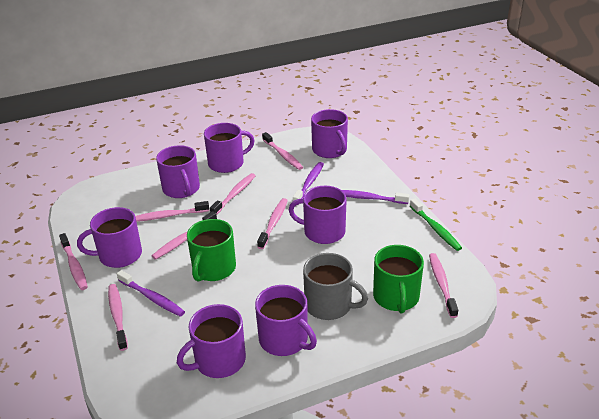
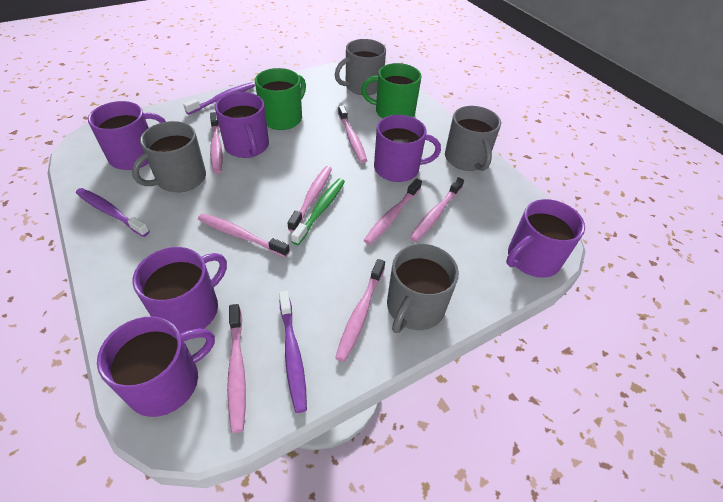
grey mug: [303,253,368,320] = 1 -> [132,121,206,192] [335,39,386,95] [387,244,459,333] [445,106,501,171] = 4
purple mug: [77,207,142,268] [156,145,200,198] [177,304,246,378] [204,123,255,173] [255,285,317,356] [289,186,347,244] [311,109,348,158] = 7 -> [88,101,166,170] [97,317,215,417] [132,247,227,333] [215,92,269,158] [374,115,441,182] [506,199,585,278] = 6

